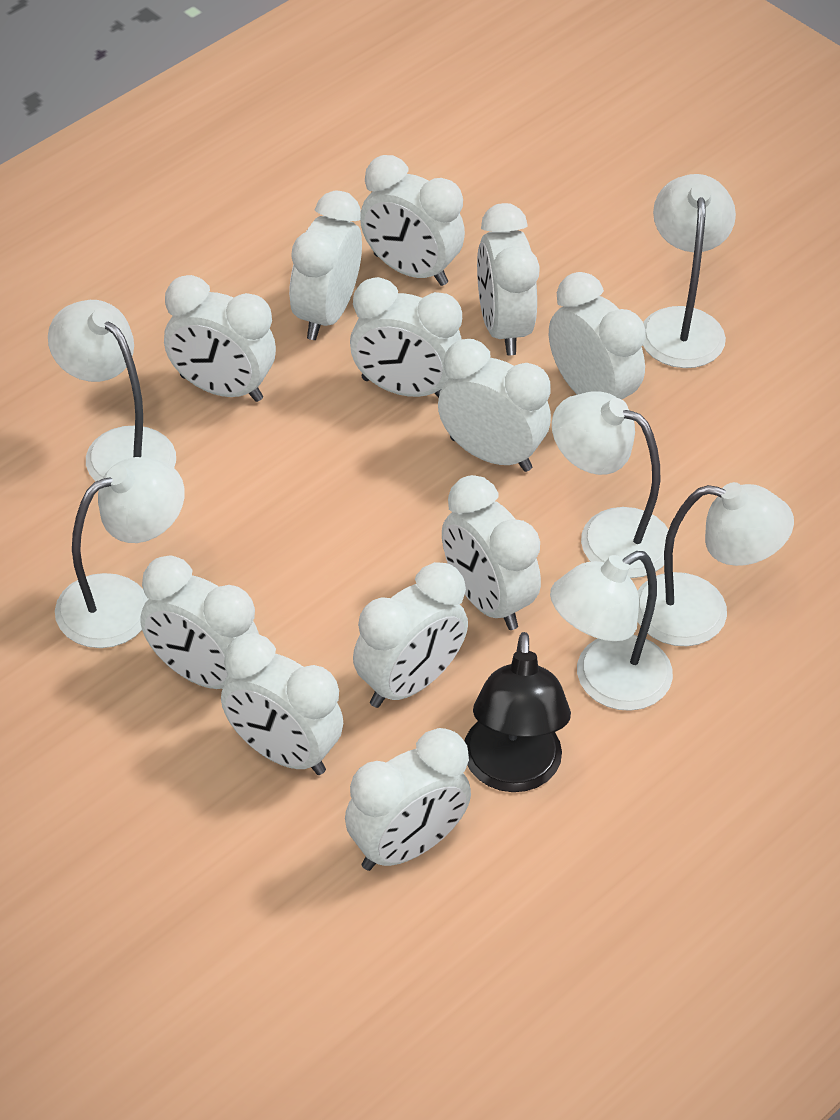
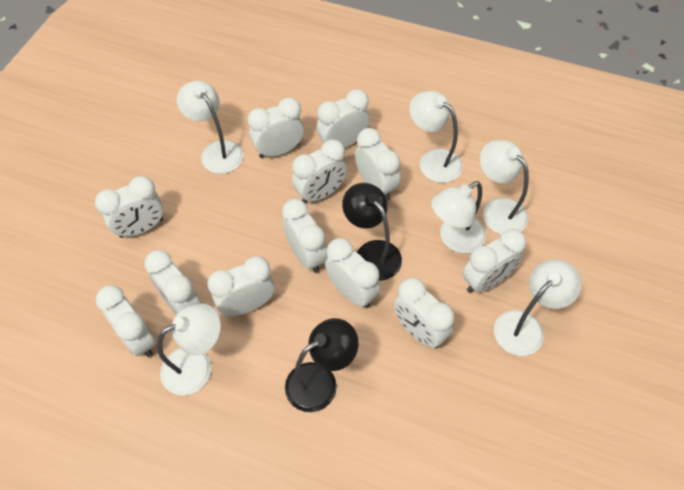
black lamp: [465,632,571,792] = 1 -> [285,318,359,412] [342,183,402,281] = 2

